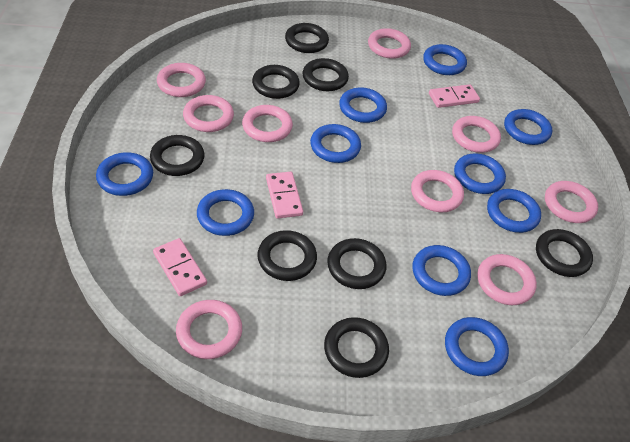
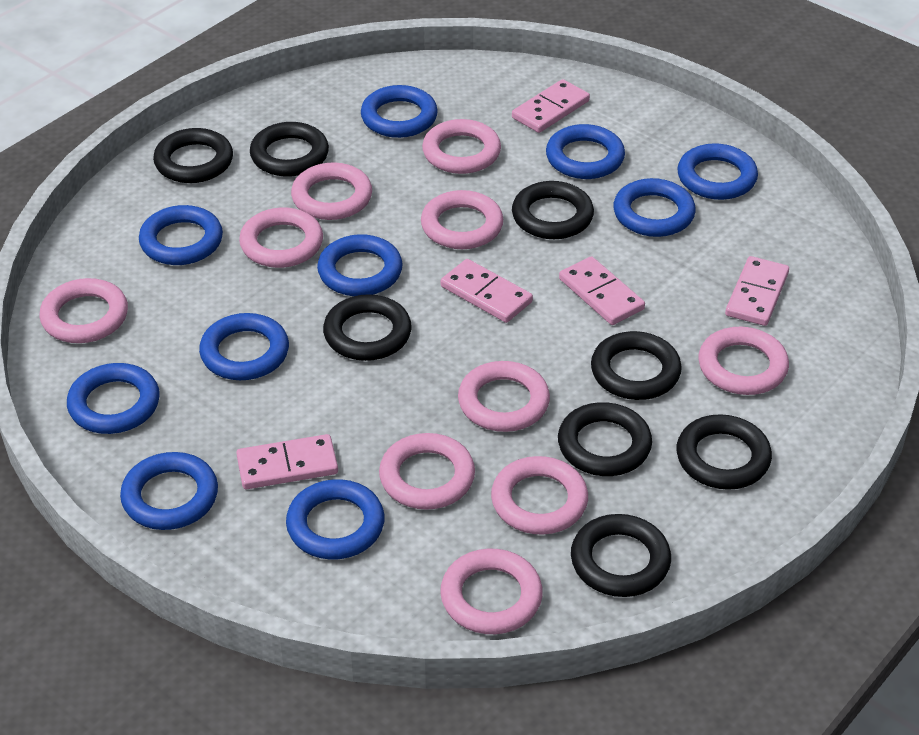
pink domino: [153,238,207,296] [266,172,303,219] [429,84,480,108] = 3 -> [236,434,338,489] [441,259,533,323] [512,79,590,133] [559,256,645,325] [725,256,789,326] = 5
pink ring: [157,63,206,97] [176,300,242,359] [183,95,234,132] [242,105,293,142] [368,28,411,59] [411,170,464,212] [452,116,501,153] [477,254,537,305] [545,181,598,223] = 9 -> [39,278,128,343] [239,207,323,268] [291,162,372,220] [379,433,475,510] [421,190,503,249] [422,119,501,174] [440,549,543,634] [458,361,550,432] [491,456,588,535] [698,327,789,395] = 10

